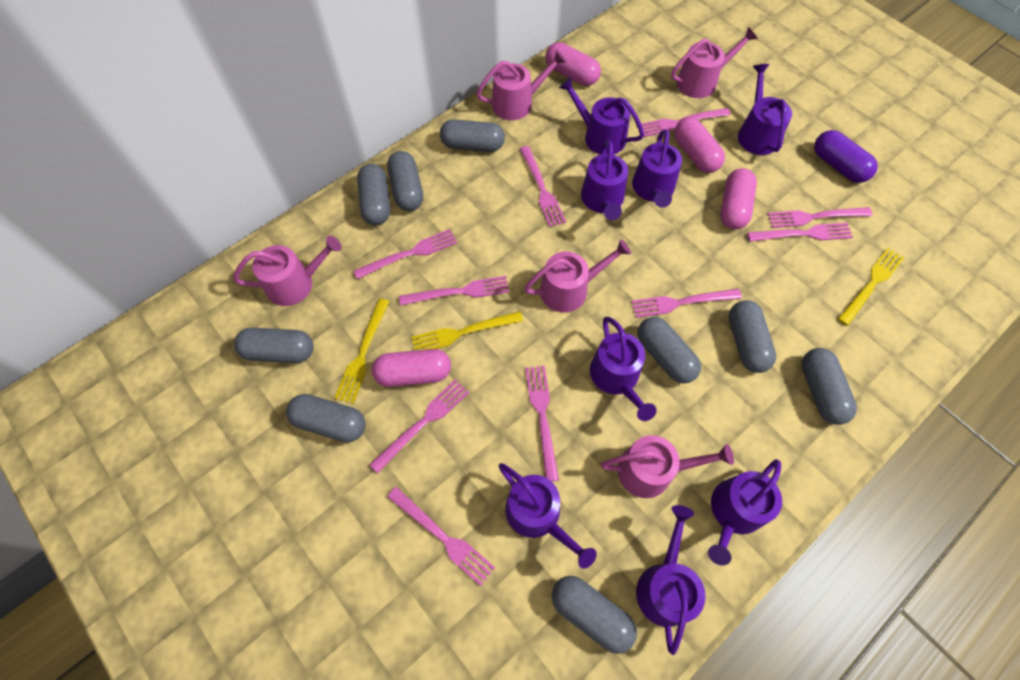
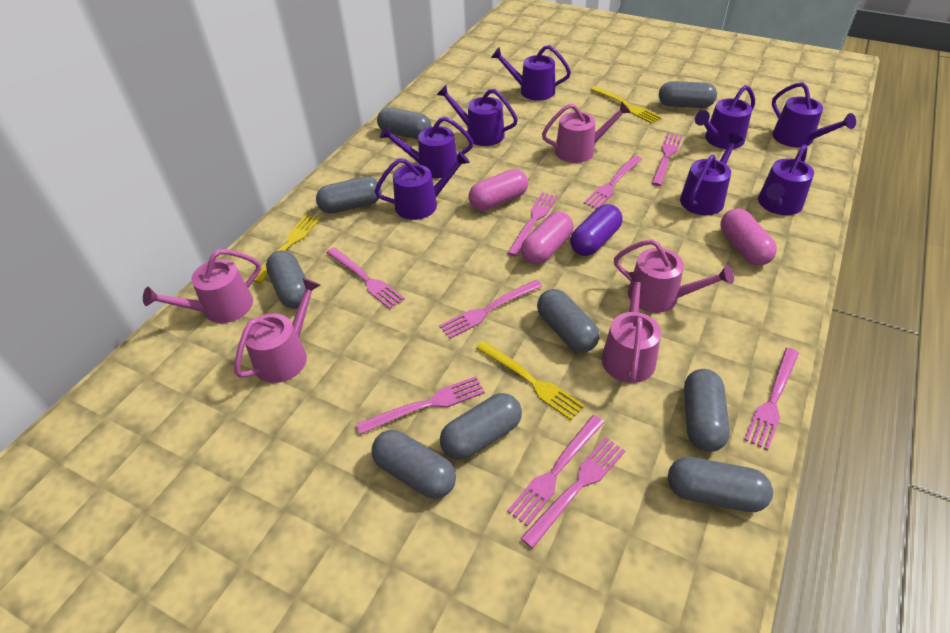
pink capsule: [372,349,451,387] [545,42,601,86] [674,117,725,173] [720,168,757,230] = 4 -> [469,169,528,211] [521,212,574,265] [720,208,777,266] = 3
pink fork: [354,229,457,279] [369,379,469,473] [387,487,495,586] [399,276,509,306] [520,146,566,227] [525,365,559,482] [631,289,742,318] [641,108,731,137] [747,223,853,242] [768,207,873,228] = 10 -> [326,247,405,309] [356,376,485,435] [439,279,542,339] [507,415,605,526] [508,192,557,257] [521,438,625,549] [583,156,642,209] [652,133,682,186] [744,348,799,450] = 9

